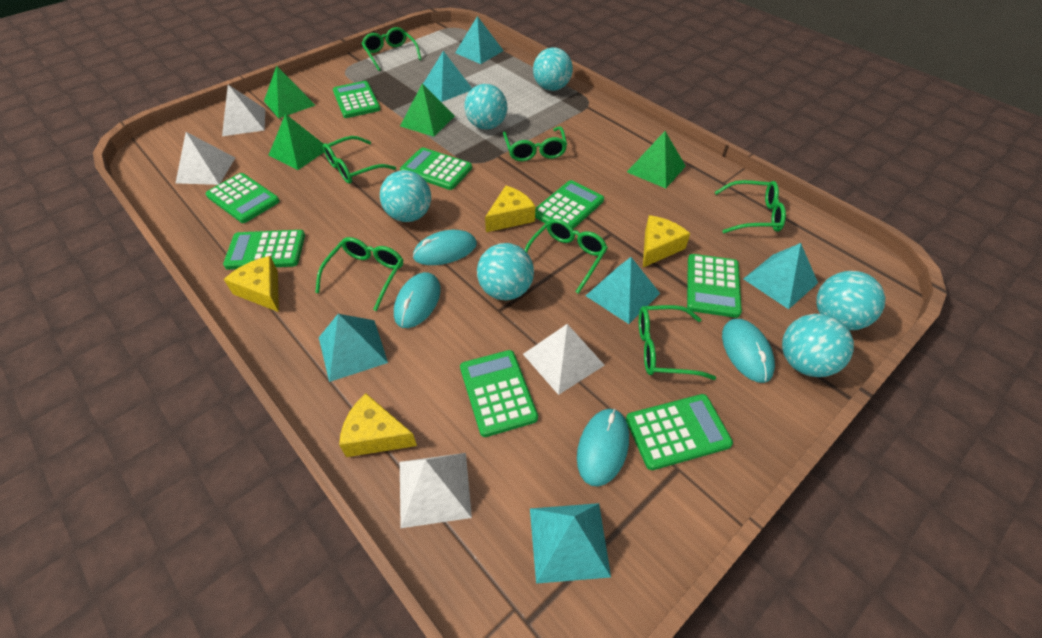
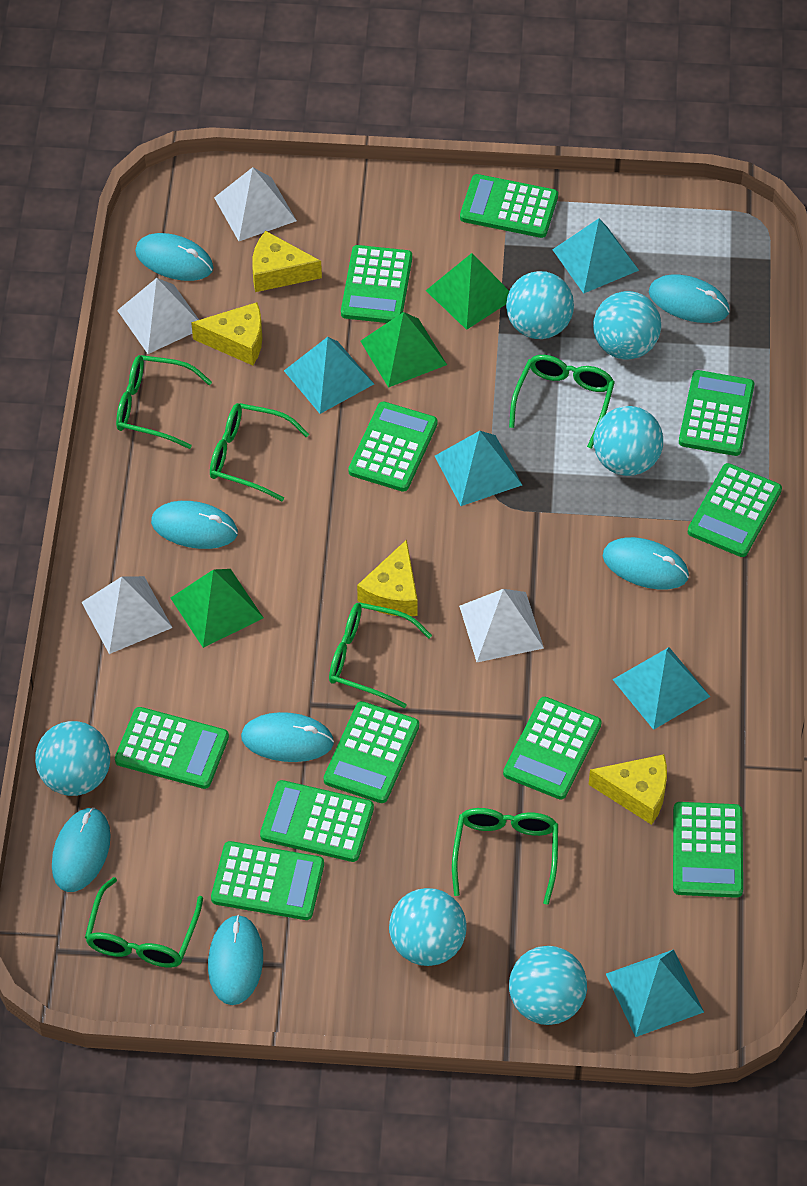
green calculator: [206,173,280,223] [223,230,305,270] [333,81,380,118] [400,147,472,190] [460,350,538,437] [535,180,604,229] [626,394,733,470] [687,254,742,318] = 8 -> [115,707,229,789] [211,841,324,920] [260,780,374,862] [324,701,419,803] [341,245,412,323] [348,402,437,492] [460,174,558,238] [503,697,602,800] [673,802,743,898] [679,370,754,456] [688,463,782,557] = 11
green glasses: [315,237,403,311] [323,136,396,184] [362,27,422,71] [503,126,567,161] [524,219,608,294] [639,305,716,380] [715,180,786,233] = 7 -> [85,877,203,968] [116,355,212,449] [210,403,309,501] [329,602,432,708] [452,808,558,905] [509,355,615,449] = 6
green pyramid: [264,66,316,118] [268,114,324,170] [400,84,455,137] [627,131,686,188] = 4 -> [171,569,263,648] [361,312,447,388] [426,253,509,330] = 3
turquoise mouse: [394,272,441,328] [413,230,477,265] [577,409,629,487] [722,319,775,383] = 4 -> [52,807,111,892] [135,233,214,281] [151,501,238,549] [208,915,263,1005] [241,712,334,762] [603,537,689,590] [649,274,730,323] = 7
turquoise pyramid: [319,314,388,382] [423,51,472,102] [455,16,504,64] [530,503,611,584] [586,257,660,324] [743,243,818,309] = 6 -> [284,337,374,414] [435,431,522,506] [552,219,639,294] [606,949,704,1037] [612,647,710,730] = 5

